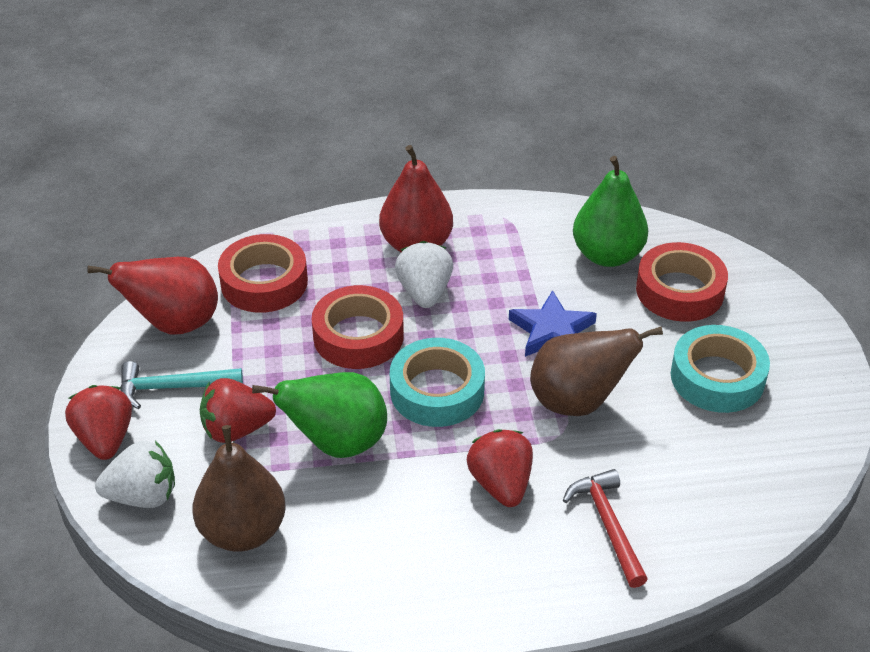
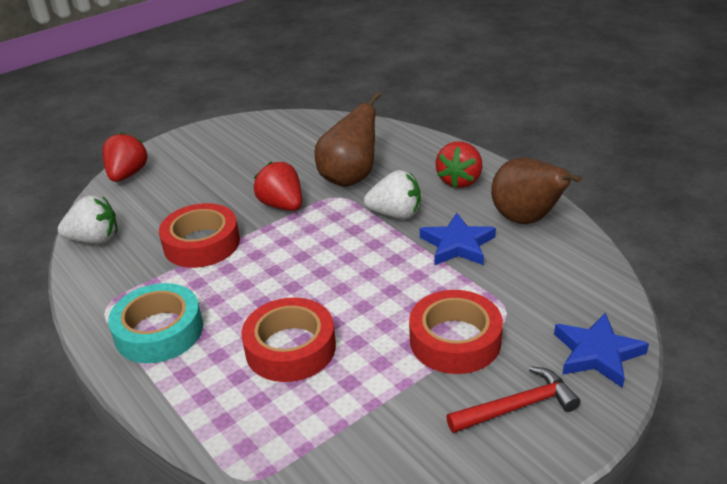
blue star: [509,290,597,357] = 1 -> [420,213,496,265] [554,312,649,388] = 2
green pear: [252,372,387,458] [573,156,648,267] = 2 -> none = 0
red pear: [88,257,218,335] [379,145,453,252] = 2 -> none = 0
turquoise hammer: [120,361,243,409] = 1 -> none = 0
turquoise tape: [390,338,485,427] [671,325,770,413] = 2 -> [108,283,203,363] = 1

